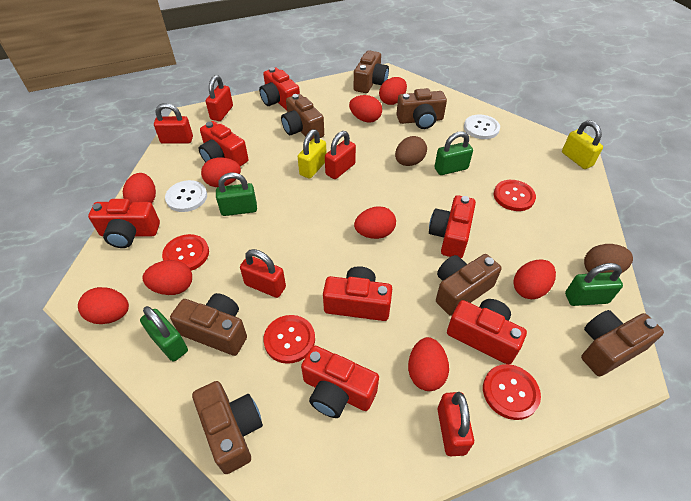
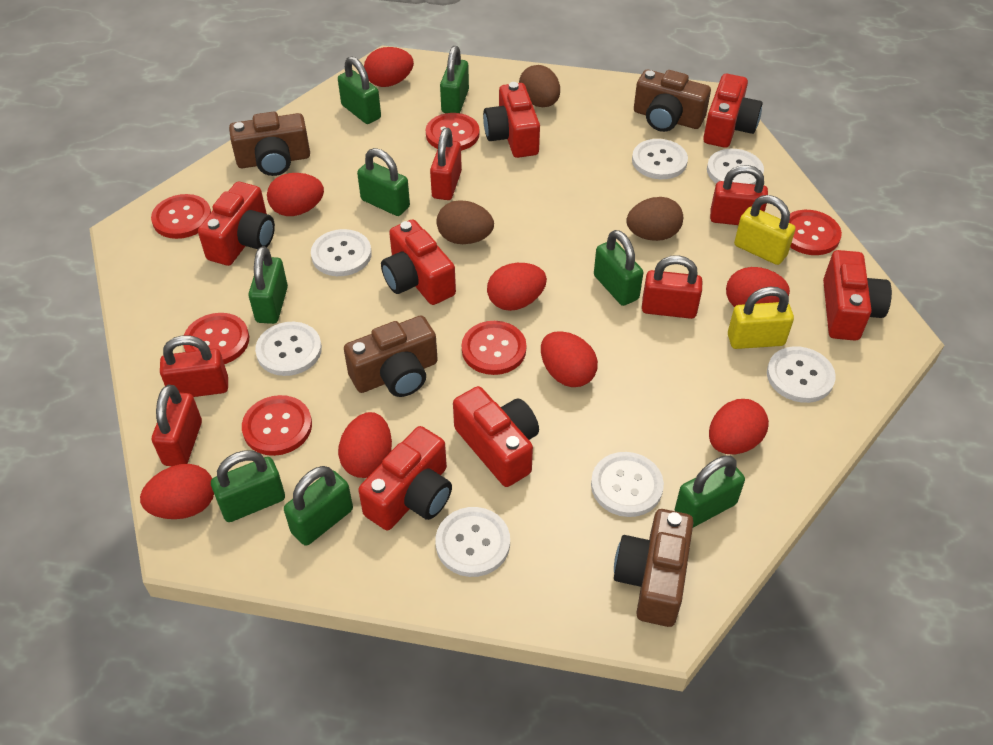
brown camera: [170,293,247,356] [192,381,263,474] [281,94,324,141] [354,50,389,93] [396,88,447,129] [436,254,502,316] [581,310,664,376] = 7 -> [229,112,310,176] [344,316,438,397] [614,509,693,627] [634,70,711,132] = 4
brown egg: [395,136,427,166] [584,244,633,274] = 2 -> [437,200,494,244] [519,65,560,107] [626,197,683,241] = 3
green padlock: [140,306,188,362] [216,173,257,216] [434,131,473,175] [565,263,623,306] = 4 -> [211,450,285,522] [248,246,288,324] [284,466,353,546] [338,56,381,124] [357,148,410,216] [440,46,469,113] [594,230,643,306] [675,455,745,528] = 8
red button: [162,234,209,271] [263,315,315,364] [483,364,541,420] [494,180,536,211] = 4 -> [151,194,211,239] [183,313,249,364] [242,395,312,456] [426,113,480,151] [462,321,526,375] [789,210,842,255] = 6
red egg: [78,287,129,324] [123,173,156,203] [143,260,192,295] [201,158,241,187] [349,95,382,123] [354,206,396,239] [379,77,407,105] [408,337,449,391] [513,259,556,299] = 9 -> [140,464,214,519] [267,173,324,216] [338,412,392,478] [364,47,414,87] [487,263,547,311] [541,331,598,387] [709,399,769,454] [726,267,790,307] = 8
white button: [165,180,207,212] [464,114,500,139] = 2 -> [255,322,322,376] [311,229,372,276] [436,507,510,577] [591,452,664,517] [632,139,688,179] [707,149,764,184] [767,346,836,403] = 7

